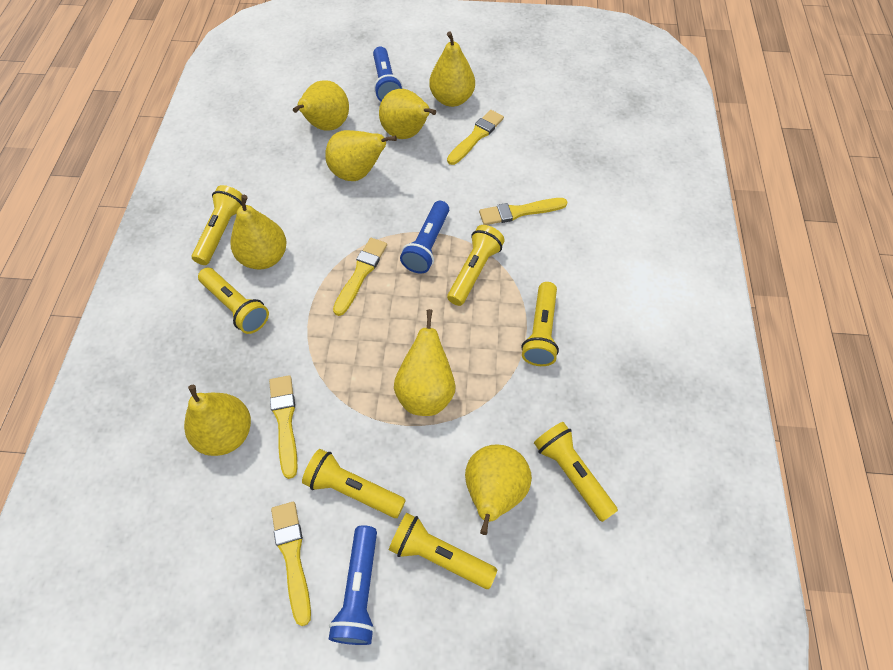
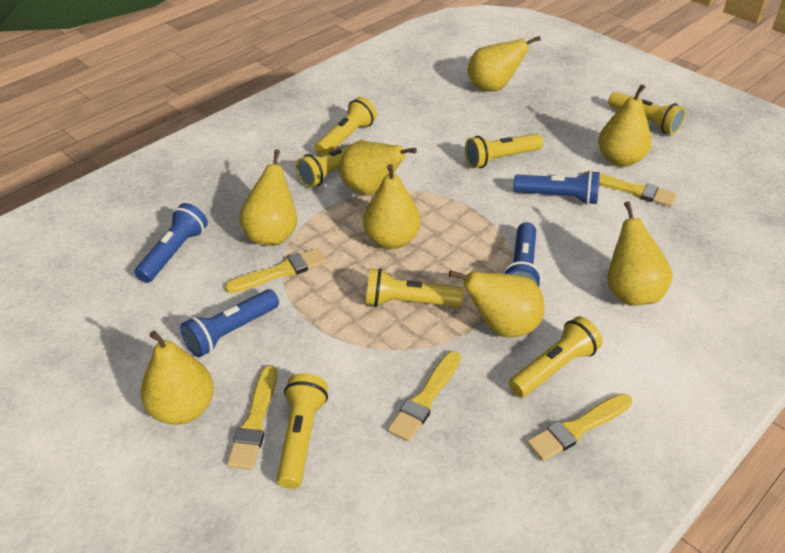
blue flashlight: [329,525,377,645] [373,46,403,102] [400,201,449,274] = 3 -> [135,203,208,283] [180,289,279,357] [503,222,542,287] [513,170,600,205] = 4

